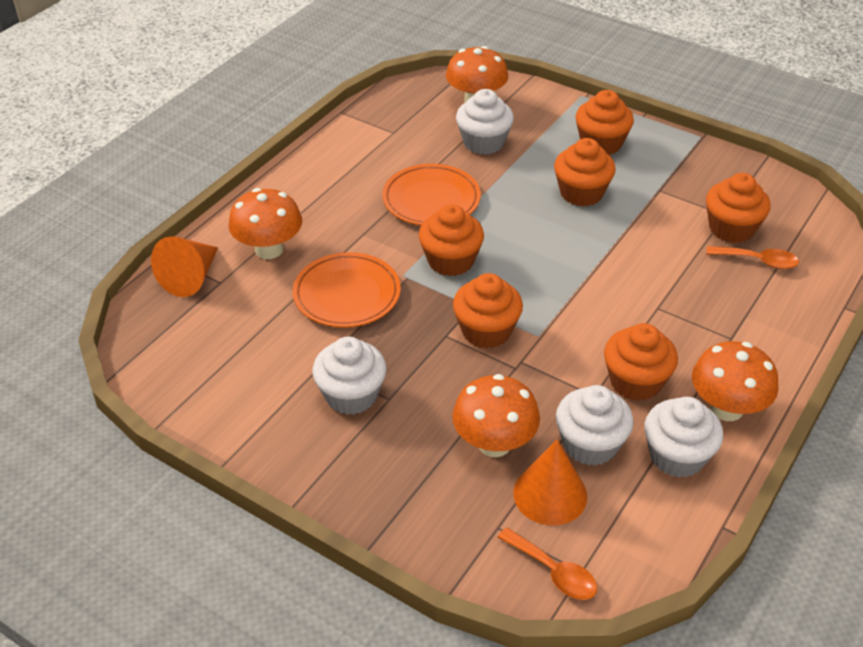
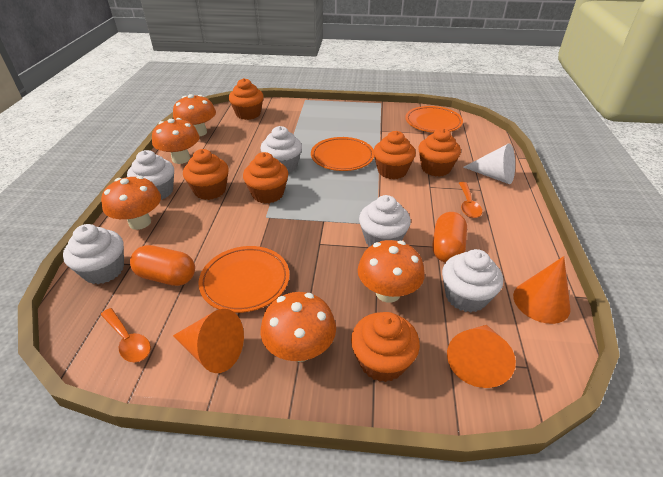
orange capsule: none = 0 -> [130,245,195,286] [433,212,467,263] = 2
orange cone: [151,236,218,297] [513,439,587,525] = 2 -> [173,309,244,373] [447,325,516,388] [513,256,571,324] = 3
orange mushroom: [229,188,302,259] [446,46,508,103] [452,374,540,457] [692,341,778,421] = 4 -> [101,176,161,230] [152,118,200,164] [173,94,216,137] [260,292,336,362] [358,240,425,303] = 5
orange plate: [292,252,401,328] [382,164,481,226] = 2 -> [198,246,290,313] [311,137,374,171] [405,106,463,133] = 3
white cone: none = 0 -> [463,143,515,184] = 1
white cupcake: [312,337,387,415] [456,89,514,155] [556,385,634,466] [644,397,723,478] = 4 -> [63,224,124,284] [127,150,174,200] [261,126,302,173] [359,195,411,247] [442,249,503,312] = 5

